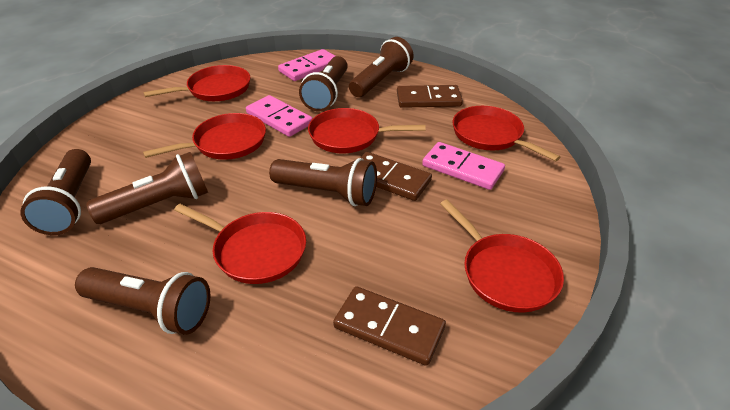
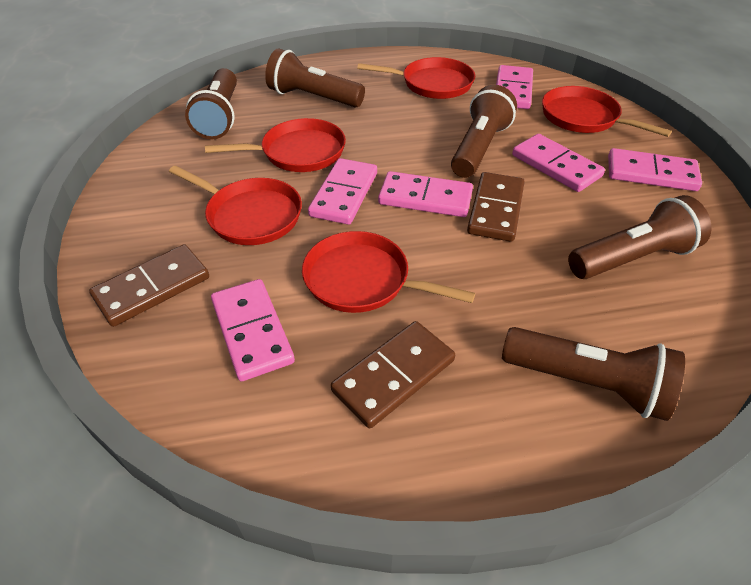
brown flashlight: [20,149,91,235] [75,267,210,335] [86,152,208,224] [269,158,377,206] [299,56,348,111] [349,37,414,97] = 6 -> [185,68,237,139] [265,48,365,108] [451,85,517,178] [502,327,685,421] [568,195,712,279] = 5
pink domino: [246,95,313,137] [278,49,335,81] [422,142,505,190] = 3 -> [211,279,295,381] [308,158,377,225] [378,171,473,217] [496,65,533,109] [512,134,605,192] [608,148,702,191] = 6
red pan: [143,113,266,160] [144,65,250,101] [174,204,306,284] [308,108,425,153] [440,200,564,313] [453,106,560,161] = 6 -> [169,165,302,245] [205,118,346,172] [302,231,475,313] [357,57,475,99] [542,86,672,137] = 5

